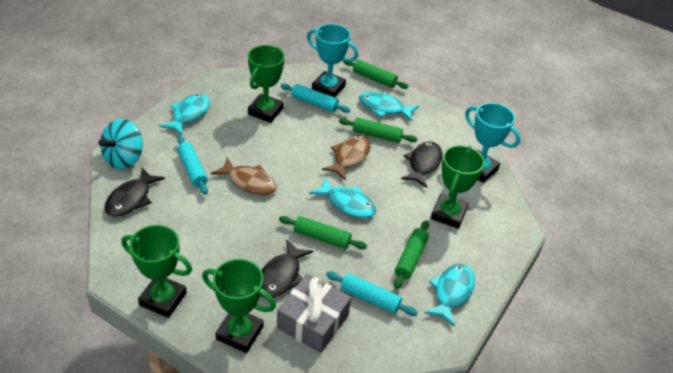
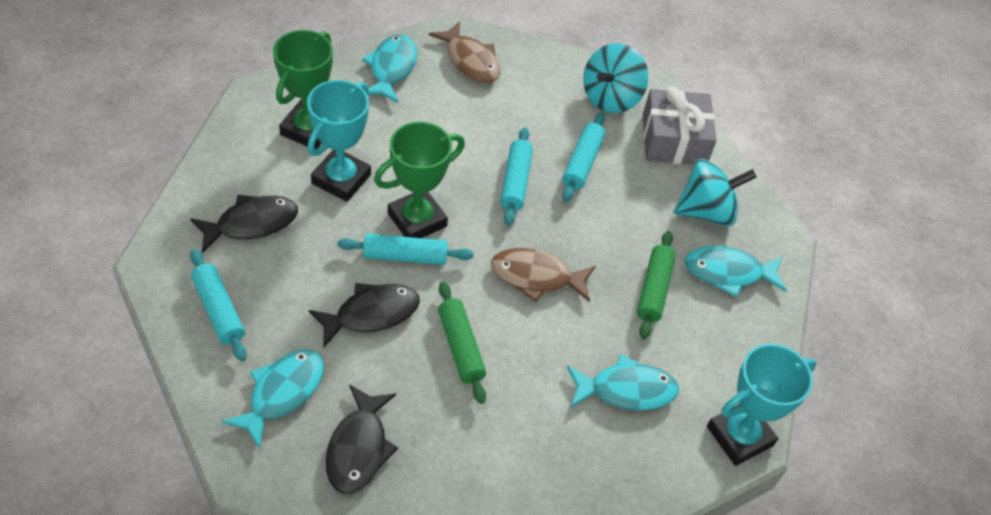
green rolling pin: [279,216,367,249] [339,117,417,143] [343,60,409,89] [394,220,429,289] = 4 -> [438,282,486,404] [637,231,676,339] = 2
green trophy: [121,225,192,318] [202,259,276,353] [248,45,285,123] [431,145,485,229] = 4 -> [273,30,333,149] [374,122,465,238] = 2
turquoise rolling pin: [177,136,208,195] [280,83,351,113] [326,271,418,316] = 3 -> [190,249,247,361] [337,234,474,265] [500,127,533,226] [562,113,605,202] = 4
turquoise spinning top: [98,119,143,169] = 1 -> [583,43,648,113] [674,159,757,227] = 2

